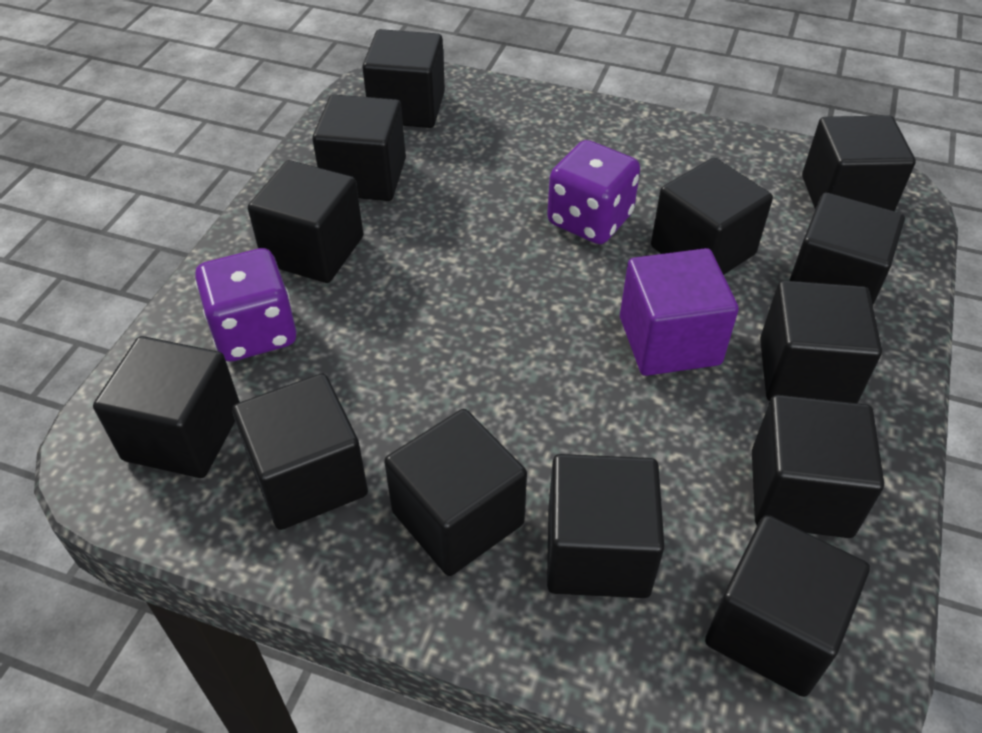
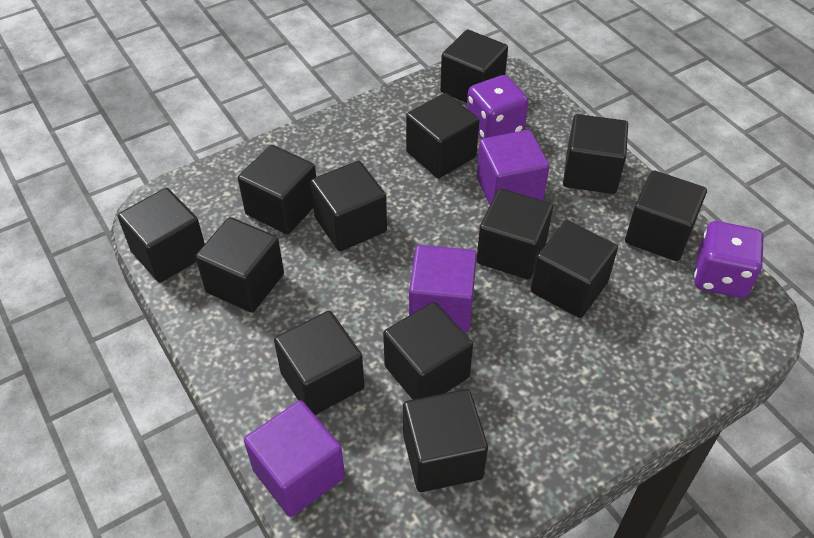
purple cube: [620,248,739,376] = 1 -> [244,400,345,517] [409,245,477,332] [477,130,550,205] = 3

